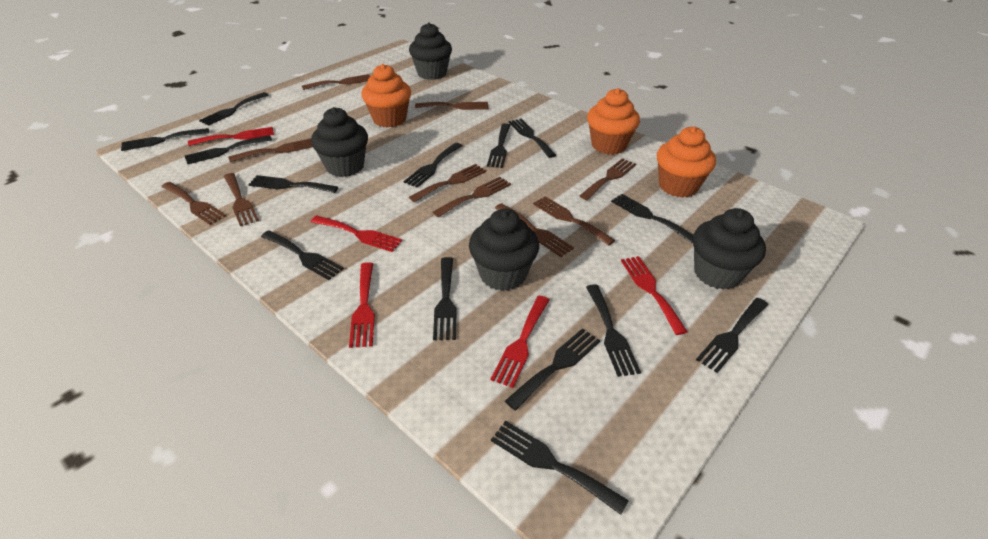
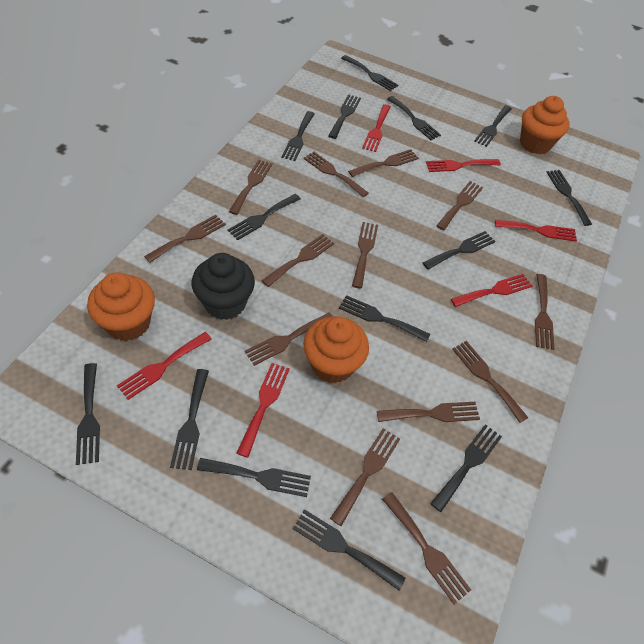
black cupcake: [311,107,368,177] [409,23,452,80] [469,209,539,291] [693,208,766,290] = 4 -> [192,253,255,320] = 1
brown fork: [161,182,226,225] [224,173,259,226] [228,138,313,162] [302,74,371,90] [409,164,486,202] [415,102,489,110] [433,177,511,217] [495,203,574,257] [533,196,615,246] [580,158,636,200] = 10 -> [144,215,226,263] [229,159,272,215] [245,313,333,366] [262,234,334,287] [304,151,369,197] [330,428,400,526] [348,149,419,177] [352,222,378,289] [377,402,480,422] [382,492,471,604] [436,181,483,230] [453,341,528,423] [535,274,555,350] = 13
red fork: [188,127,274,146] [311,215,402,252] [349,262,375,348] [491,296,549,388] [621,256,688,335] = 5 -> [117,332,212,400] [236,363,290,458] [362,104,391,152] [426,159,501,172] [451,274,532,307] [495,220,577,241] = 6

